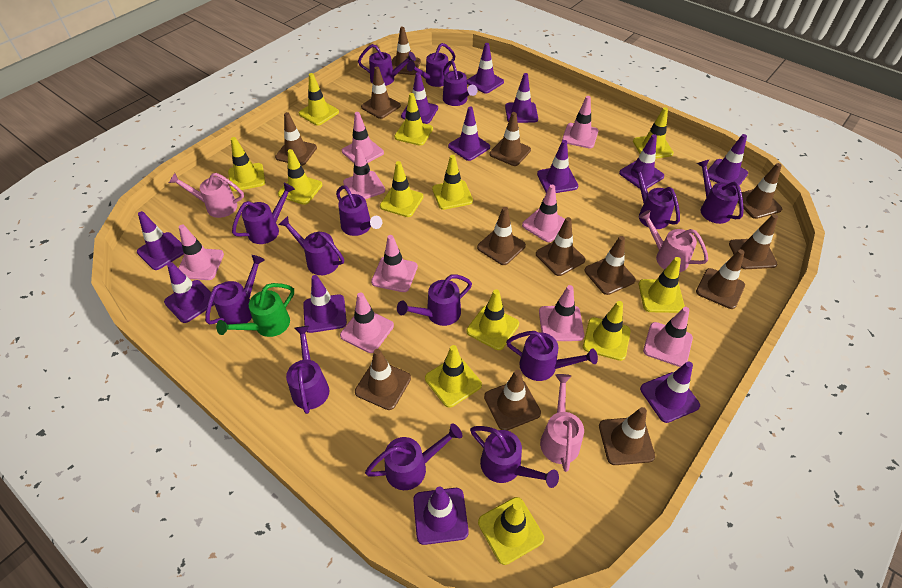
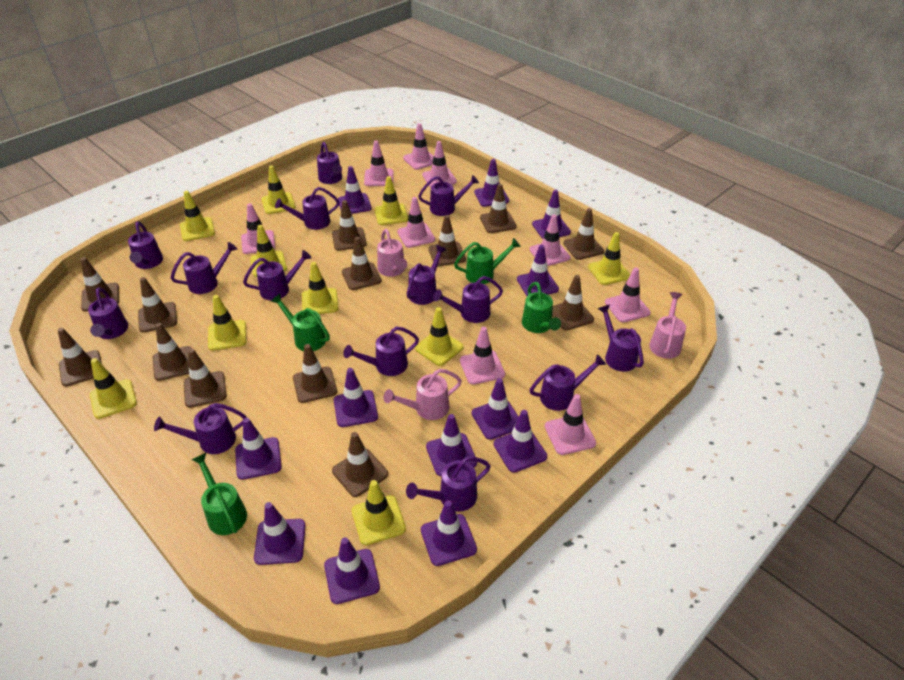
green watering can: [216,283,294,337] = 1 -> [191,453,247,535] [271,294,330,351] [454,238,521,284] [522,282,561,333] = 4
yellow traffic cone: [228,137,265,191] [278,149,322,205] [299,73,339,126] [380,161,423,217] [394,93,433,146] [425,345,482,408] [432,155,473,210] [466,289,519,350] [478,497,544,565] [583,301,631,361] [633,107,674,159] [639,257,685,313] = 12 -> [90,358,137,419] [180,191,215,241] [208,295,247,351] [250,225,287,277] [262,165,295,214] [302,262,339,314] [352,480,406,545] [374,176,408,225] [415,307,464,366] [588,232,630,285] = 10

